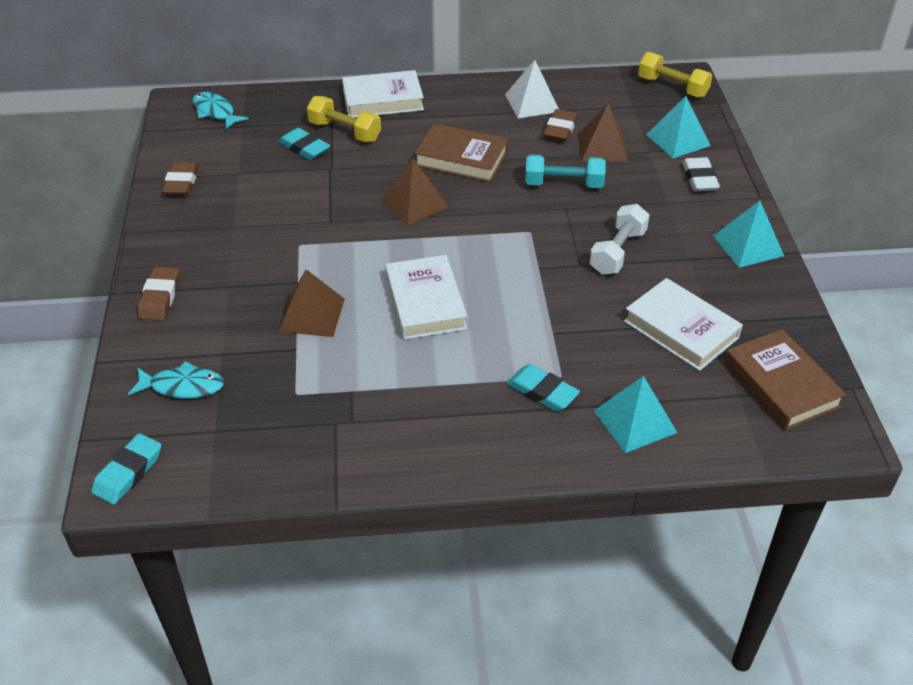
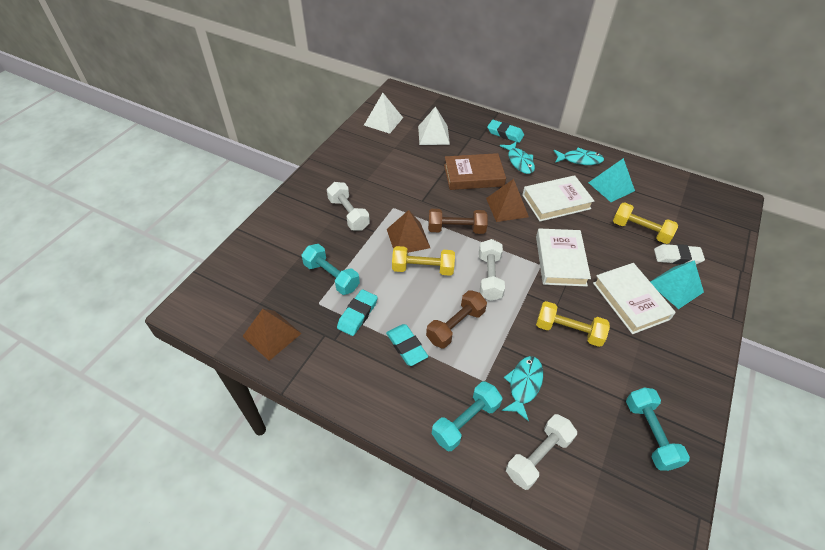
brown book: [414,123,508,182] [724,329,846,431] = 2 -> [444,153,506,190] = 1
brown dumbbell: none = 0 -> [426,290,487,348] [428,209,488,234] = 2
brown eraser: [138,267,179,321] [162,162,199,196] [543,109,578,142] = 3 -> none = 0
turquoise dumbbell: [525,155,606,188] = 1 -> [302,244,360,295] [432,381,502,451] [626,387,690,471] = 3
turquoise fish: [128,361,224,399] [193,92,249,129] = 2 -> [500,141,535,174] [502,356,543,421] [554,147,604,165] = 3
turquoise pyramid: [594,376,677,453] [646,96,711,158] [713,201,784,268] = 3 -> [588,158,635,202] [650,260,704,309] = 2
white dumbbell: [590,204,650,275] = 1 -> [327,182,370,231] [479,239,505,301] [506,414,577,490] = 3
white pyramid: [505,60,559,118] = 1 -> [364,93,403,134] [418,106,450,145] = 2
yellow dumbbell: [307,96,381,142] [638,52,712,98] = 2 -> [392,246,455,276] [536,301,610,347] [613,202,678,244] = 3

